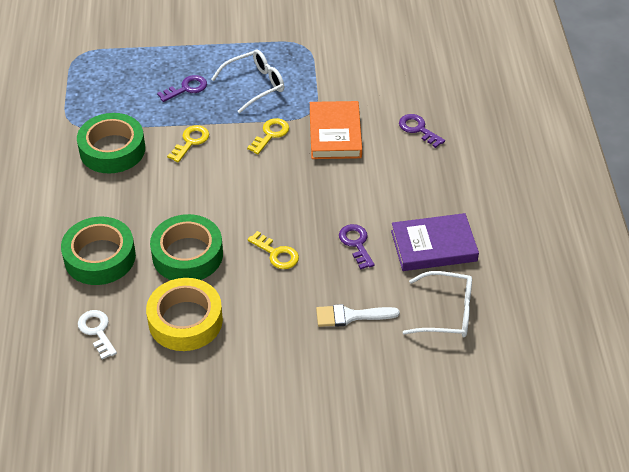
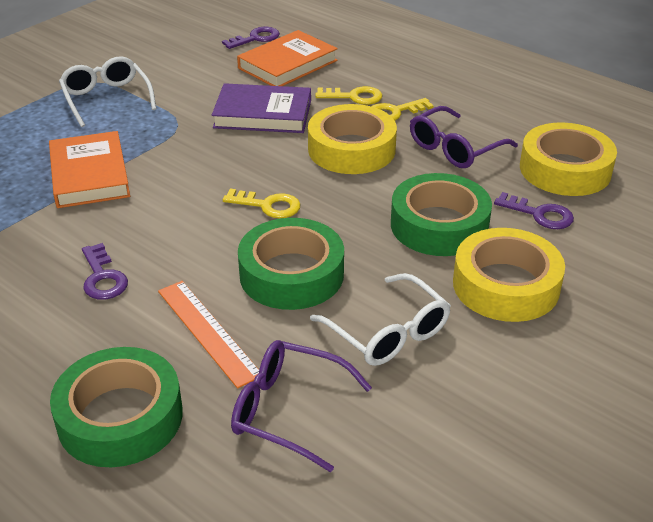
orange book: [310,101,362,159] = 1 -> [49,131,130,208] [237,30,338,86] = 2
orange ruler: none = 0 -> [158,281,259,389] = 1
purple glasses: none = 0 -> [231,340,372,472] [410,106,518,168] = 2
white brush: [316,304,400,327] = 1 -> none = 0
white key: [78,310,117,360] = 1 -> none = 0
yellow tape: [146,278,223,351] = 1 -> [308,104,397,174] [453,228,565,322] [520,122,617,196] = 3

